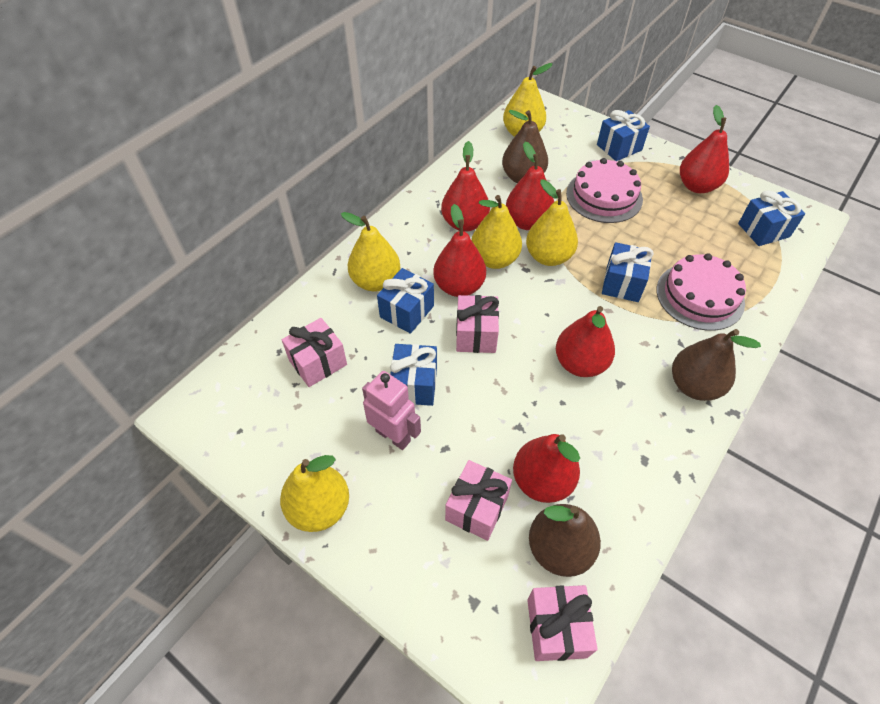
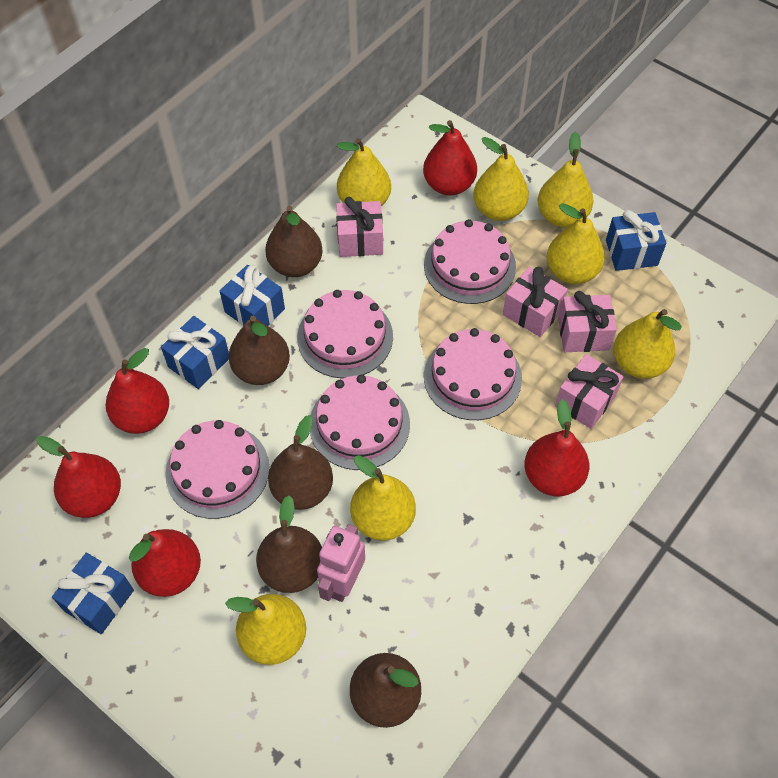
blue gift: [377,268,434,334] [390,344,437,406] [597,110,650,161] [602,242,654,302] [738,191,805,246] = 5 -> [52,553,134,634] [161,316,229,389] [220,265,285,326] [606,210,666,271] = 4
brown pear: [502,110,548,183] [529,504,601,577] [672,329,761,401] = 3 -> [229,316,290,385] [256,496,322,593] [265,206,323,277] [268,415,333,510] [350,653,421,728] = 5
pink cake: [566,158,643,223] [657,253,746,331] = 2 -> [165,420,269,519] [297,290,393,378] [310,375,410,470] [424,219,516,304] [424,328,522,420] = 5
red pear: [433,204,486,297] [441,141,490,232] [506,142,554,230] [513,434,580,503] [556,306,615,377] [680,105,729,193] = 6 -> [36,436,121,518] [106,348,169,434] [129,529,201,597] [423,120,477,195] [524,399,590,496] = 5
yellow pear: [280,455,349,532] [341,212,401,291] [471,195,522,269] [503,63,552,137] [526,179,578,266] = 5 -> [225,594,306,665] [337,138,391,206] [350,455,416,541] [473,137,529,221] [538,132,594,227] [547,203,605,284] [614,309,682,379] = 7

